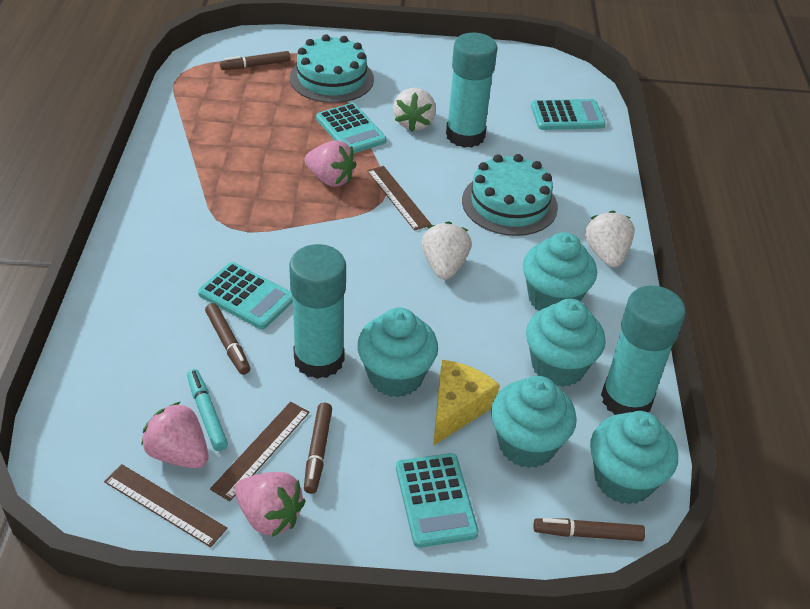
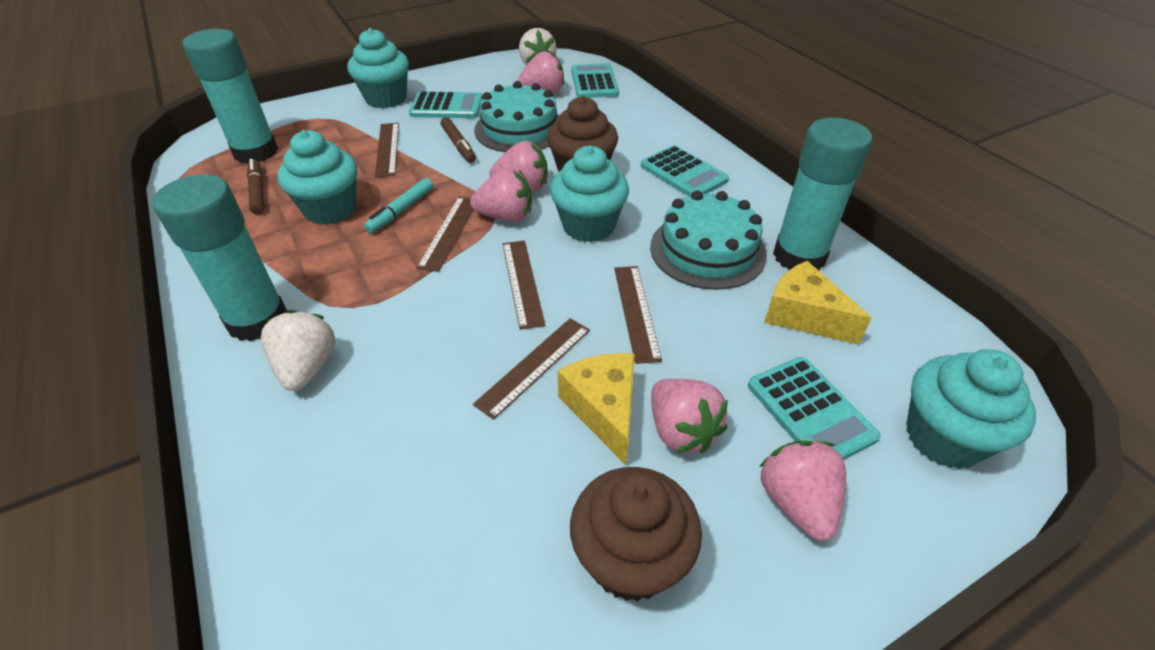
brown cupcake: none = 0 -> [547,96,618,172] [570,467,702,602] = 2
brown marker: [205,303,250,375] [220,51,290,70] [304,403,332,494] [533,518,645,541] = 4 -> [247,159,264,215] [441,117,476,163] = 2
brown ruler: [104,464,227,547] [210,402,310,501] [367,166,432,231] = 3 -> [375,123,399,177] [417,197,473,272] [473,318,590,420] [502,241,545,330] [614,266,662,364] = 5
pink strawberry: [141,402,208,468] [235,472,306,537] [304,140,357,187] = 3 -> [470,168,532,222] [489,141,548,192] [517,51,564,94] [651,379,728,453] [759,441,846,541] = 5
turquoise cupcake: [357,308,438,397] [491,376,577,468] [523,232,597,311] [526,299,606,387] [590,411,678,505] = 5 -> [277,130,357,225] [347,28,409,108] [550,146,629,242] [906,349,1036,469] = 4
white strawberry: [393,88,436,132] [421,221,471,280] [585,211,635,268] = 3 -> [261,310,335,391] [519,28,557,65] = 2
yellow cheese: [433,360,500,446] = 1 -> [558,353,635,465] [764,261,872,345] = 2

